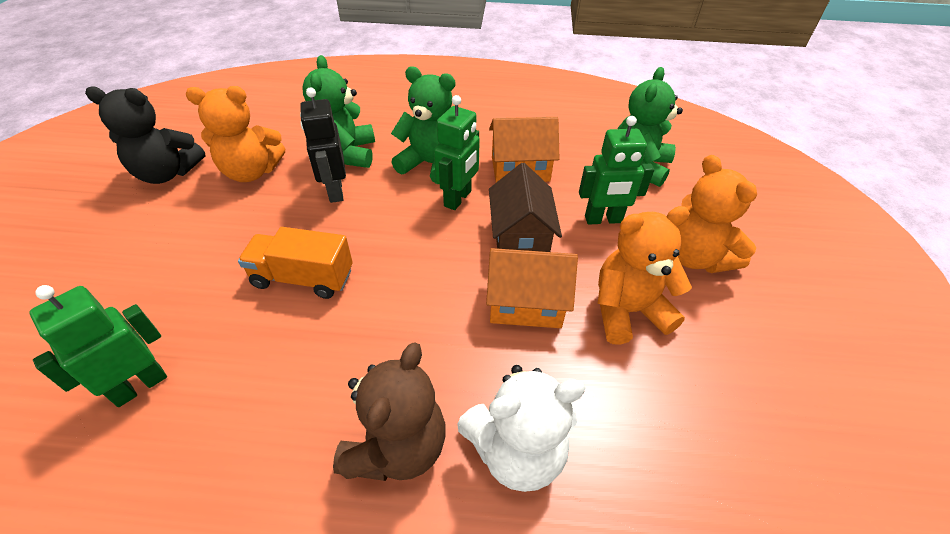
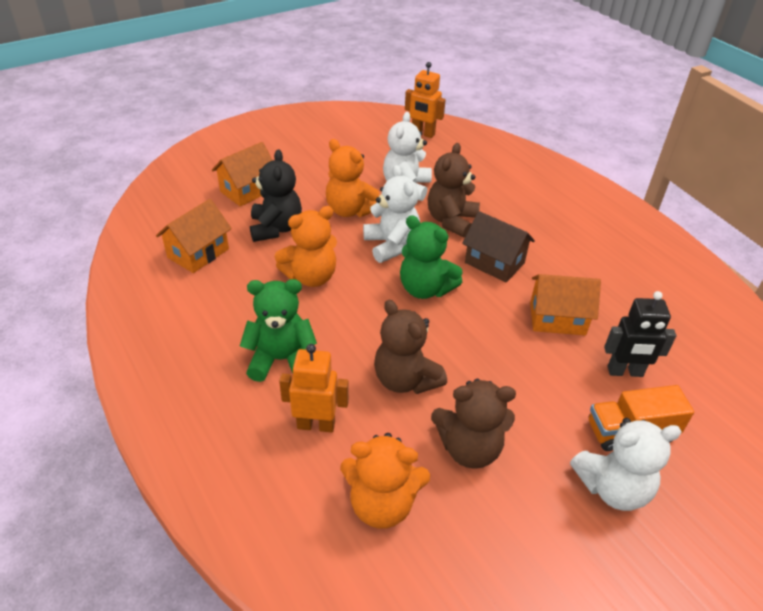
brown teddy bear: [333,343,446,481] = 1 -> [374,300,447,394] [428,143,480,238] [431,379,516,469] = 3
green robot: [29,285,167,407] [434,95,480,210] [579,116,654,224] = 3 -> none = 0
green teddy bear: [303,55,375,168] [391,66,455,184] [618,67,683,187] = 3 -> [240,279,317,382] [400,215,462,299] = 2
orange house: [486,248,578,328] [489,117,559,182] = 2 -> [156,199,232,273] [212,142,273,206] [530,274,601,335] = 3
orange robot: none = 0 -> [279,344,349,432] [405,62,446,138] = 2
white teddy bear: [457,365,585,492] = 1 -> [363,165,420,263] [383,112,432,201] [570,418,682,511] = 3

